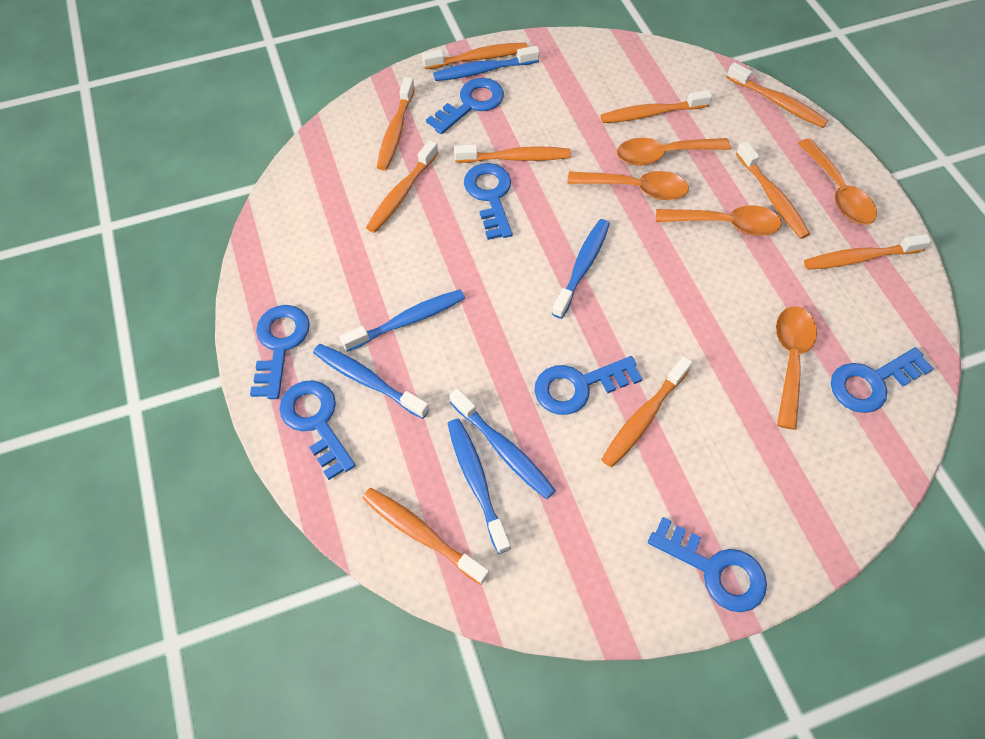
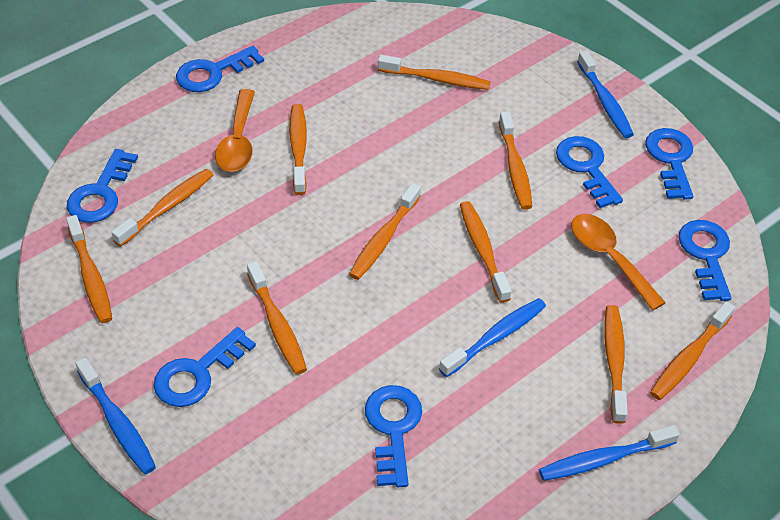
blue toothbrush: [313,344,429,419] [340,290,465,352] [433,46,540,81] [447,419,511,554] [450,389,556,499] [552,219,610,319] = 6 -> [76,357,156,474] [439,298,546,377] [539,425,680,481] [577,51,634,138] = 4
orange spoon: [567,171,689,200] [617,138,731,166] [656,205,782,236] [776,306,817,430] [798,138,877,225] = 5 -> [215,89,255,172] [571,214,666,311] = 2

